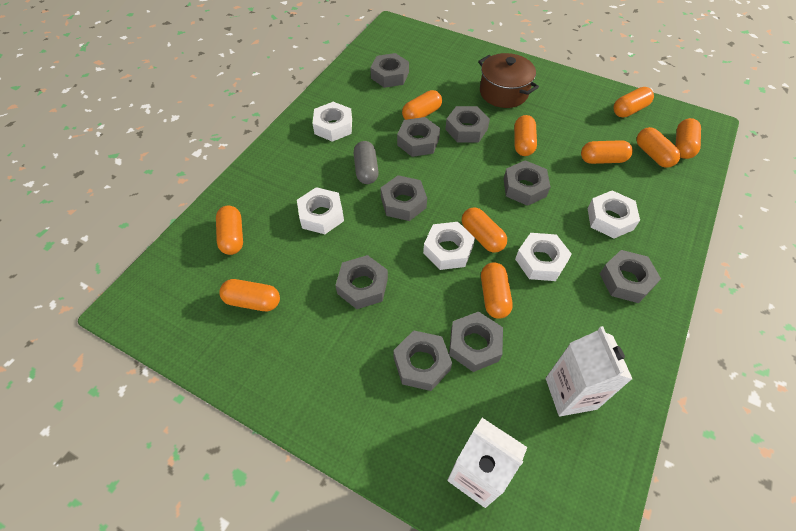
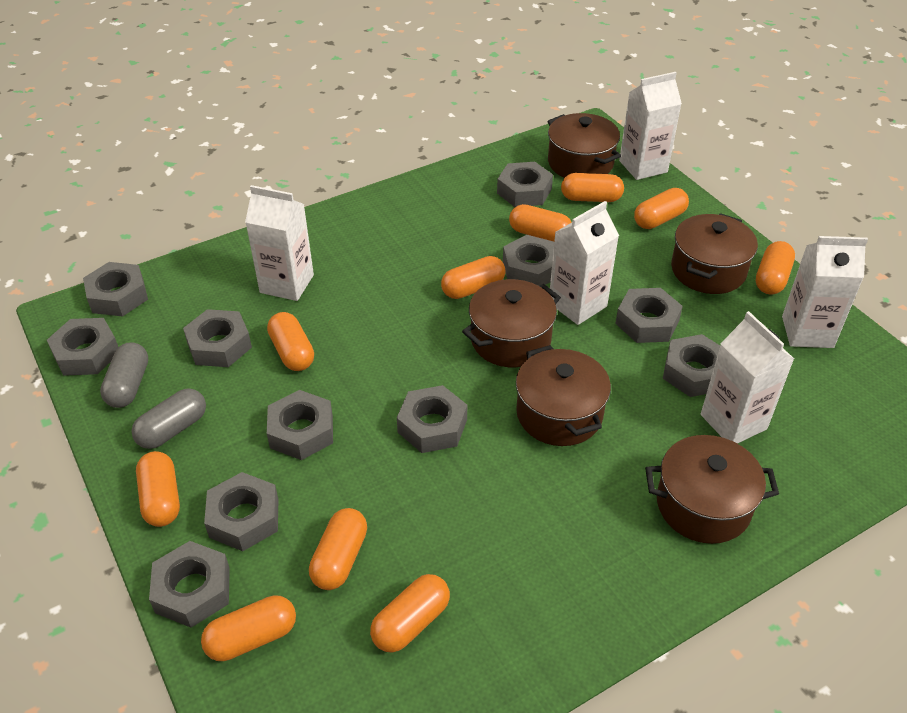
brown pot: [478,53,539,108] = 1 -> [462,279,561,367] [516,345,611,446] [547,113,621,178] [645,435,779,544] [671,213,758,294] = 5
grey capsule: [354,141,379,184] = 1 -> [100,342,148,408] [132,388,206,449] = 2
grey nut: [335,255,388,309] [370,53,409,88] [381,175,427,221] [393,330,452,391] [397,117,440,157] [445,106,490,143] [449,311,503,372] [504,160,550,206] [600,250,661,303] = 9 -> [47,318,118,376] [83,262,148,317] [149,541,230,628] [183,309,252,367] [204,472,279,551] [267,390,333,460] [397,385,467,453] [497,162,553,207] [503,235,554,286] [615,288,683,343] [663,334,720,397] = 11
white carton: [447,418,527,508] [546,326,632,416] = 2 -> [245,185,314,301] [550,201,619,325] [619,72,682,180] [701,311,794,444] [782,236,868,348] = 5
white nut: [297,187,344,234] [312,102,352,142] [423,222,475,270] [515,233,572,281] [587,190,640,239] = 5 -> none = 0

